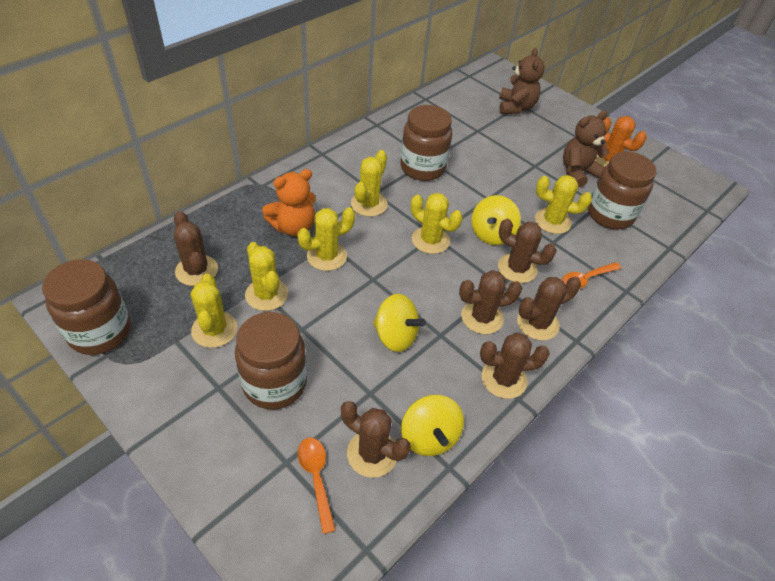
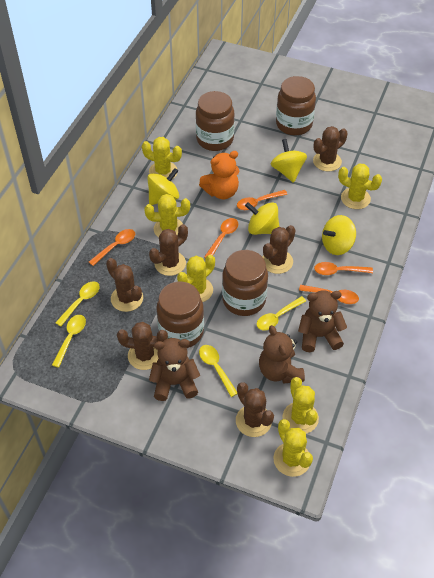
brown teddy bear: [499,48,545,114] [563,111,610,188] = 2 -> [149,338,200,401] [259,325,305,384] [298,290,347,352] = 3
orange cactus: [595,116,646,166] = 1 -> none = 0
orange spoon: [298,438,336,534] [561,262,621,289] = 2 -> [89,229,135,266] [204,218,238,258] [237,190,288,210] [299,285,359,304] [314,262,373,275] = 5
yellow spinning top: [373,294,426,352] [401,395,464,456] [471,195,521,245] = 3 -> [147,168,179,205] [245,202,280,235] [271,139,307,183] [322,215,356,255] = 4
yellow spoon: none = 0 -> [52,315,86,368] [55,281,100,326] [199,345,237,397] [257,296,306,330] = 4

